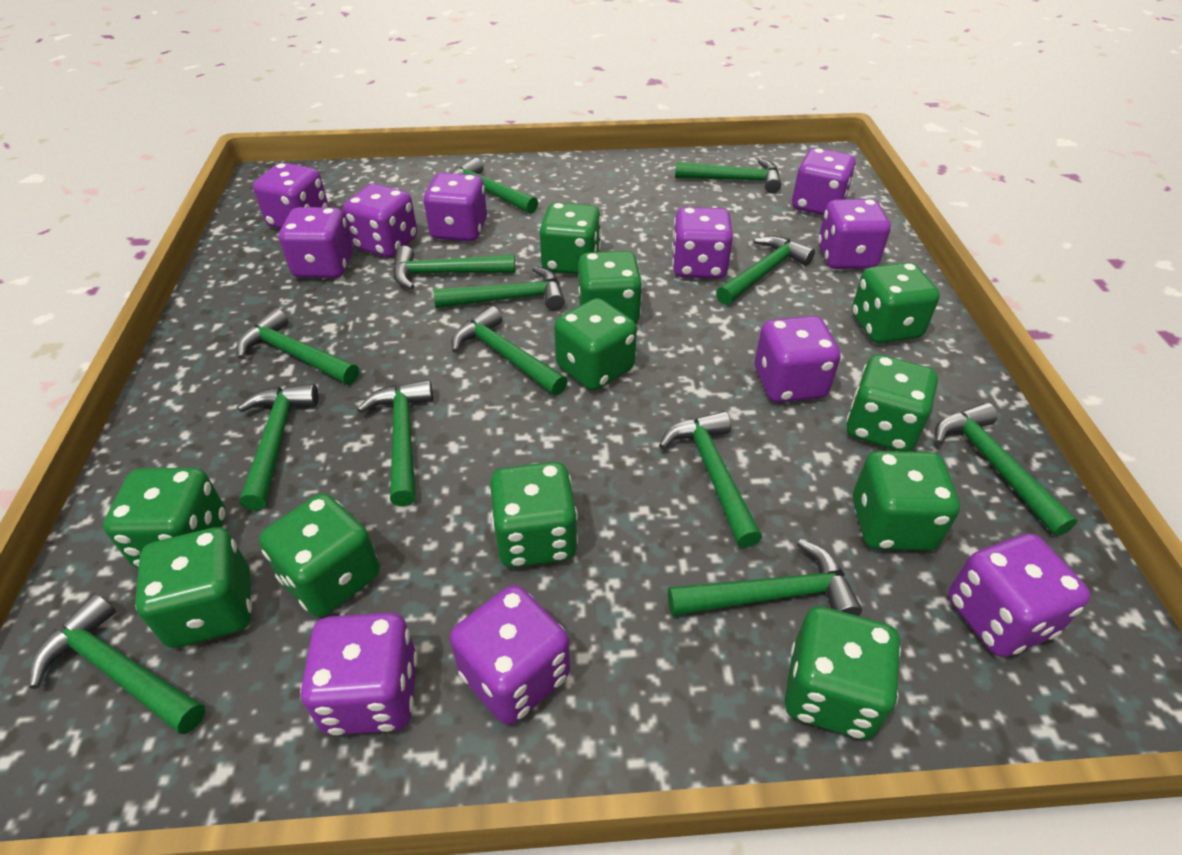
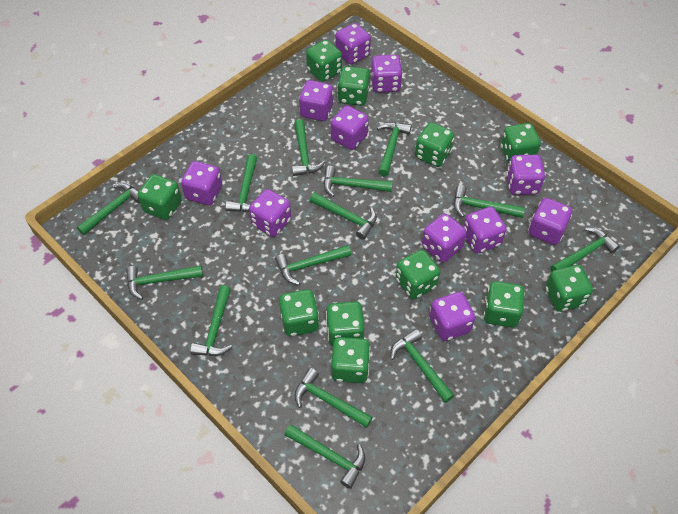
green hammer: [30,593,206,734] [236,308,359,385] [238,384,319,511] [357,379,433,506] [393,246,515,290] [433,266,565,310] [451,158,538,214] [451,306,568,396] [659,411,762,548] [668,539,862,616] [675,159,781,193] [716,236,815,305] [935,402,1078,536] = 13 -> [77,183,140,235] [126,265,203,300] [190,285,232,356] [225,154,257,212] [275,245,351,285] [285,424,365,489] [292,119,325,176] [294,368,373,428] [310,192,377,240] [323,166,393,197] [377,122,411,177] [391,329,454,403] [454,185,525,218] [550,228,620,271] = 14

